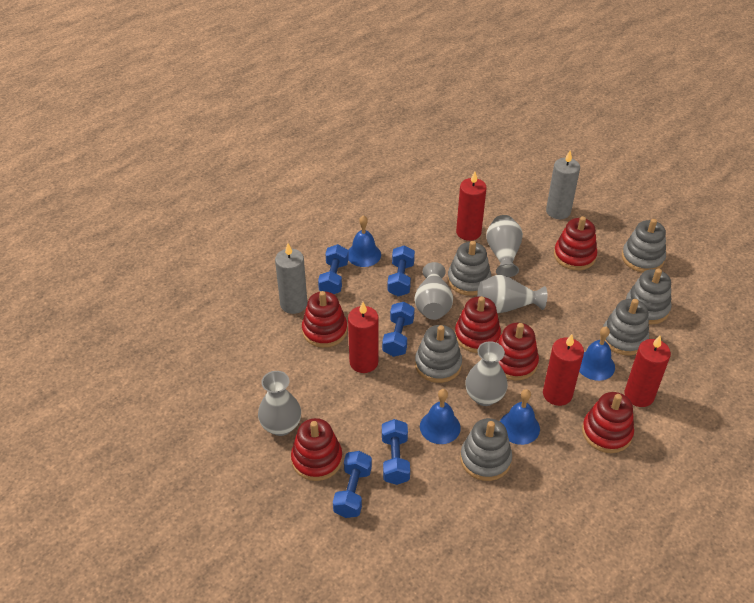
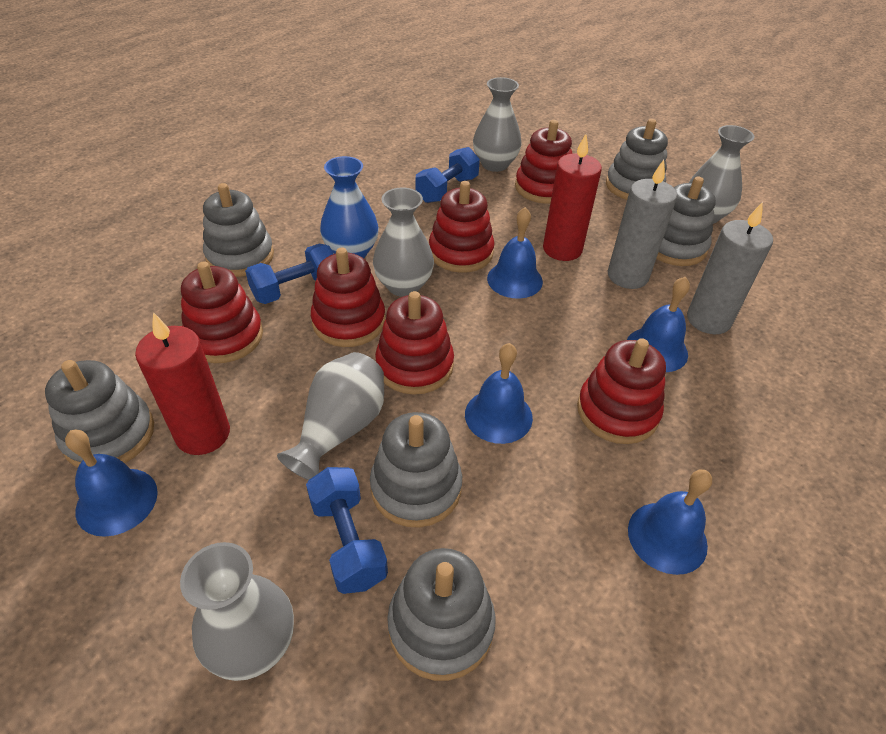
blue bell: [348,215,381,267] [420,389,461,444] [500,389,540,445] [579,326,615,381] = 4 -> [65,430,158,537] [465,343,533,444] [487,207,543,299] [627,277,690,372] [628,469,712,575] = 5
blue dumbbell: [318,244,349,294] [333,451,372,518] [382,302,415,357] [382,419,410,485] [387,245,415,296] = 5 -> [245,244,333,304] [306,467,388,594] [416,147,480,203] = 3
blue vase: none = 0 -> [320,156,379,258] = 1
red candle: [348,302,379,373] [456,171,487,241] [543,334,584,406] [624,336,671,407] = 4 -> [135,312,230,455] [543,134,602,261] = 2

